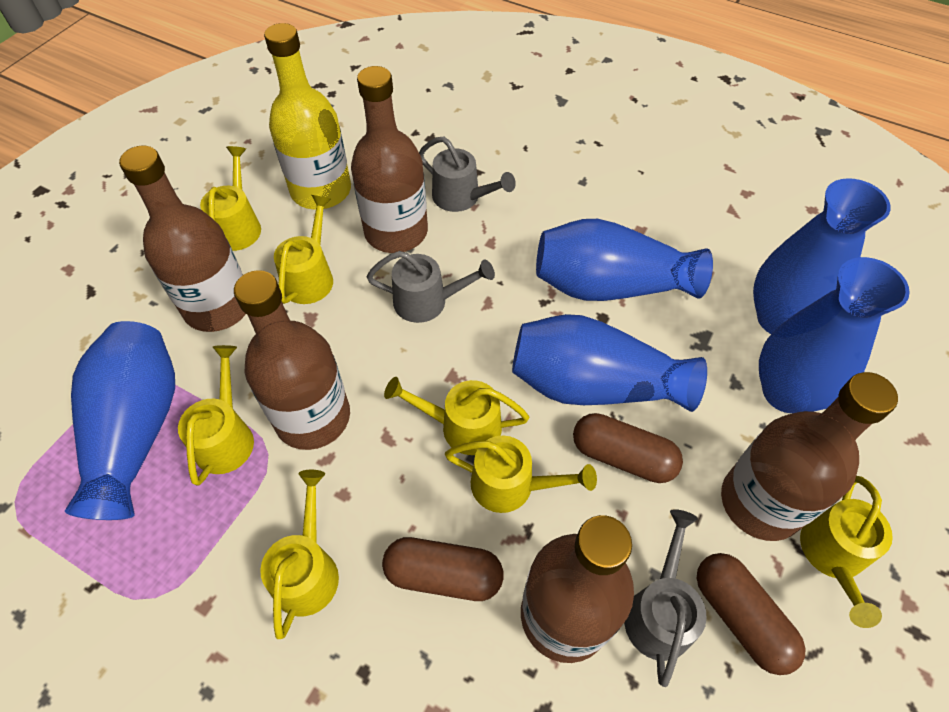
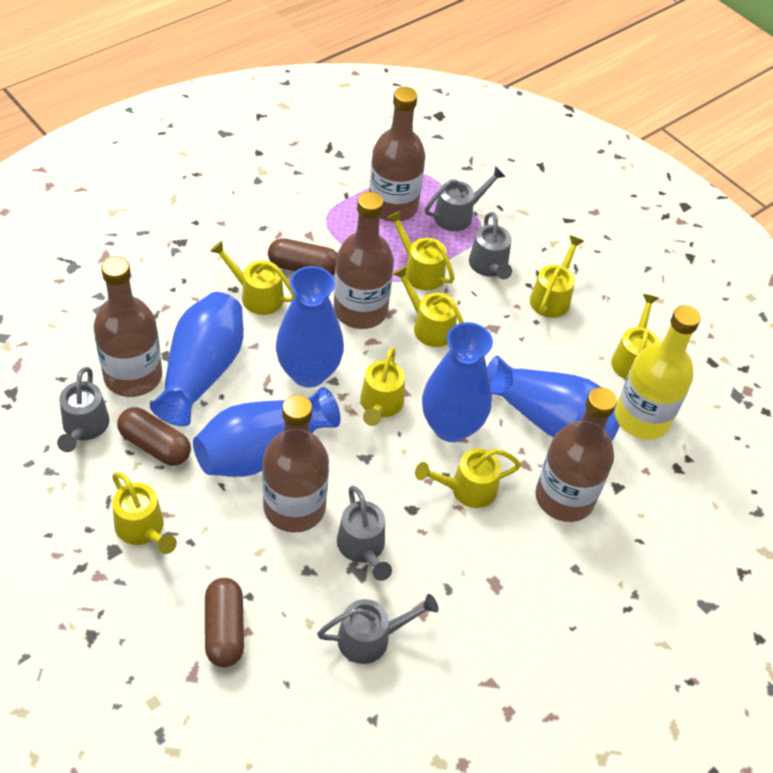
grey watering can: [367,251,495,323] [419,137,516,212] [624,509,707,687] = 3 -> [57,367,109,452] [317,594,439,664] [337,486,392,581] [425,166,506,231] [469,212,512,279] = 5
yellow watering can: [178,345,254,486] [200,146,261,251] [260,470,339,639] [274,195,333,304] [384,377,529,455] [445,435,597,513] [800,476,893,628] = 7 -> [112,472,177,554] [210,241,295,315] [360,348,405,426] [387,211,455,290] [393,266,464,347] [415,449,521,508] [530,235,584,318] [611,294,660,380] = 8

